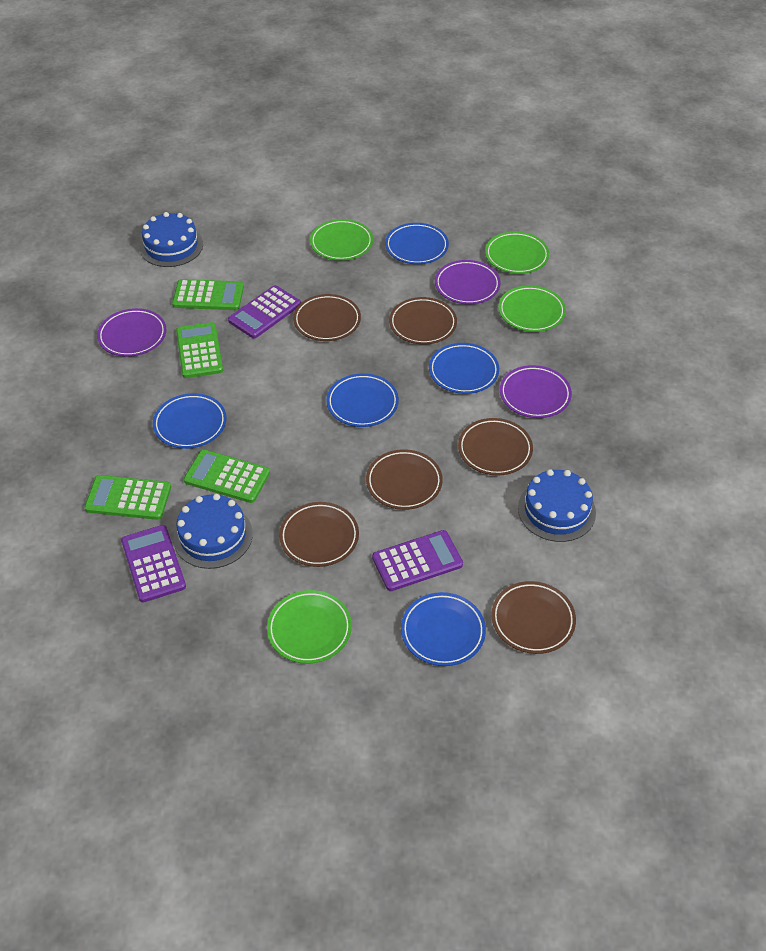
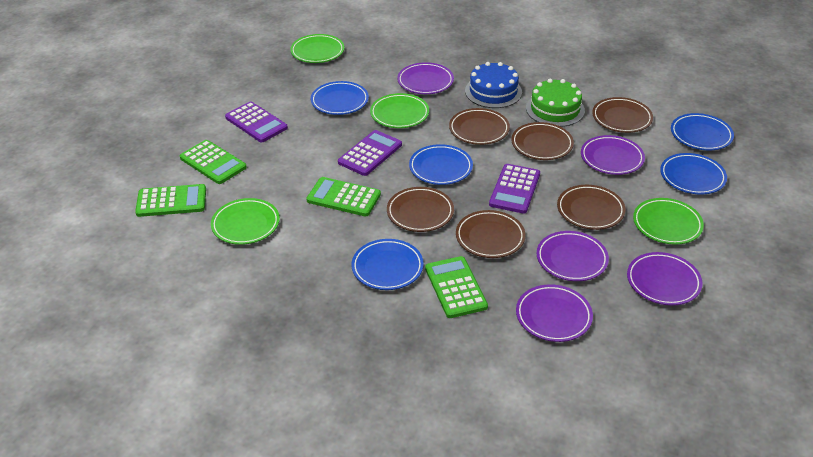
blue cake: [140,212,203,267] [173,494,253,569] [518,469,596,542] = 3 -> [465,62,522,108] = 1
green cake: none = 0 -> [526,79,585,127] = 1
purple plate: [97,308,166,357] [435,260,501,304] [500,365,572,418] = 3 -> [397,62,454,94] [516,284,593,342] [537,231,609,281] [581,135,645,175] [627,252,702,305] = 5

